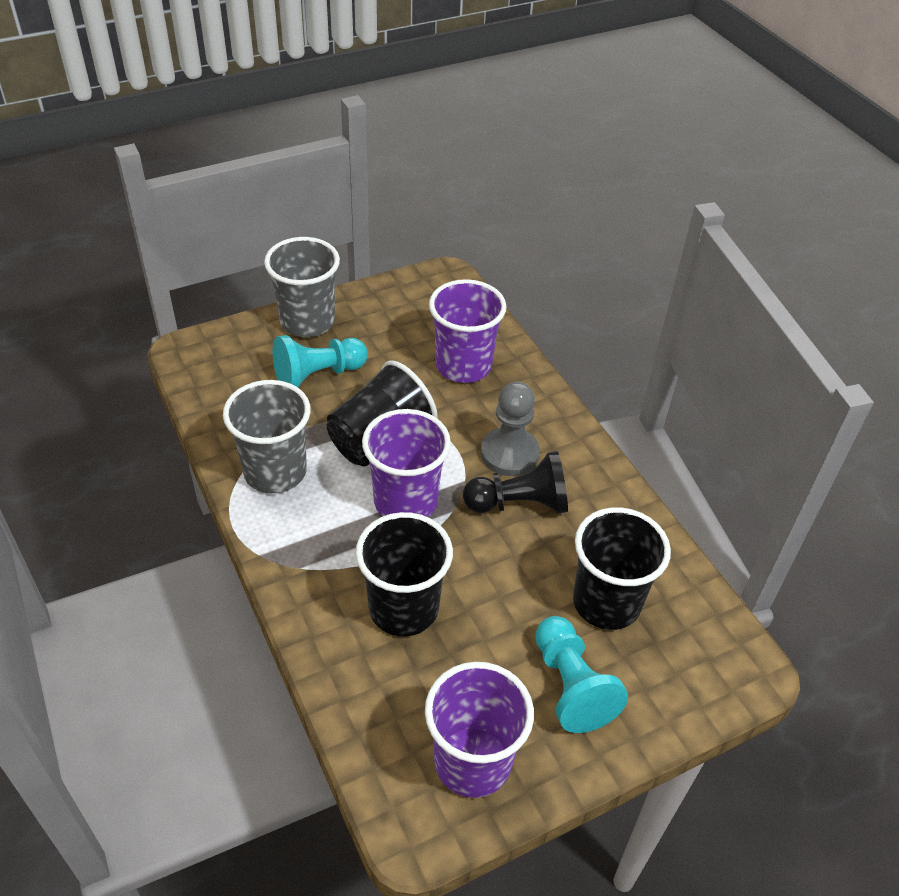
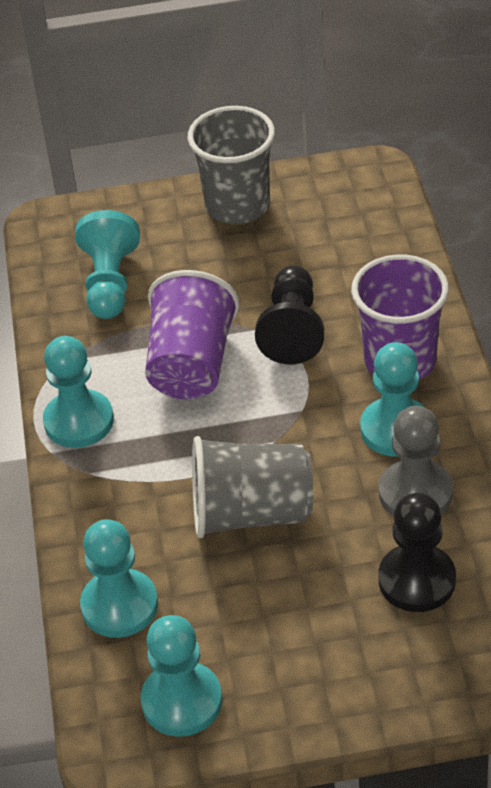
black cup: [327,360,437,467] [356,512,453,636] [573,507,671,630] = 3 -> none = 0
black pawn: [463,451,568,514] = 1 -> [255,266,324,364] [378,493,456,612] = 2
purple cup: [362,409,451,517] [425,662,534,798] [429,279,507,383] = 3 -> [145,270,240,399] [351,254,449,380] = 2
turquoise pawn: [273,335,368,388] [535,616,628,733] = 2 -> [43,336,114,448] [75,210,140,319] [80,519,158,638] [141,615,222,737] [360,342,426,457] = 5

